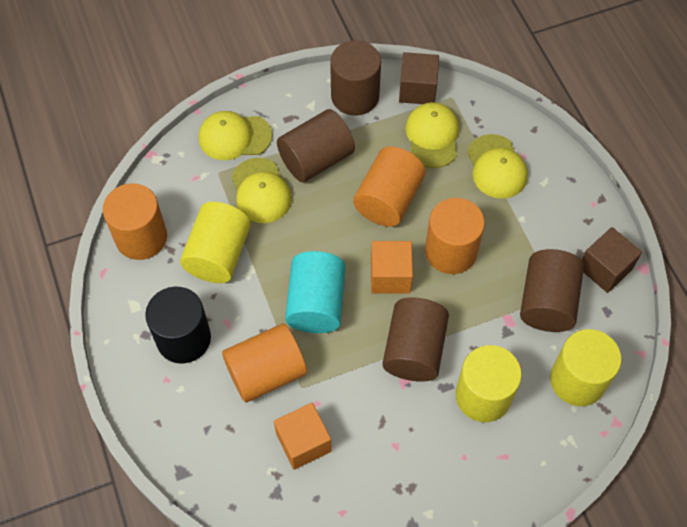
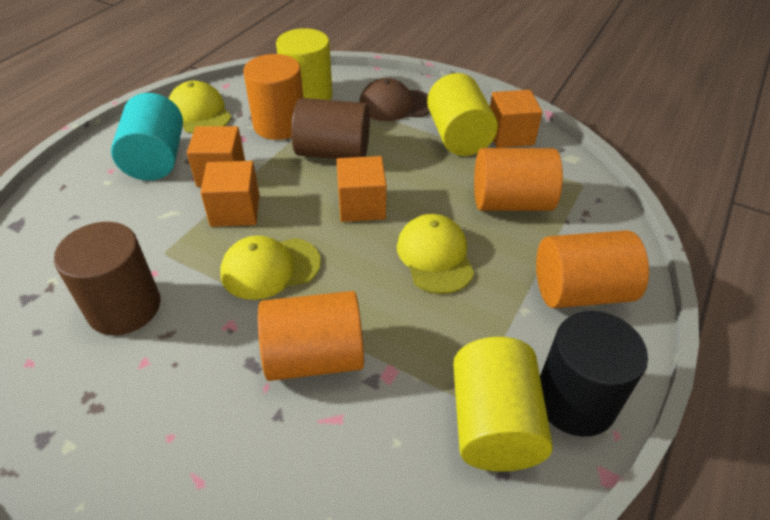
brown cap: none = 0 -> [359,78,430,121] = 1
brown cube: [399,52,439,104] [582,227,642,293] = 2 -> none = 0
brown cylinder: [277,109,355,182] [330,40,381,116] [382,297,449,382] [520,249,584,332] = 4 -> [54,222,161,335] [291,98,370,159] = 2
orange cube: [274,403,332,470] [371,241,413,293] = 2 -> [187,126,245,187] [200,161,260,227] [337,156,387,222] [490,90,543,148] = 4
yellow cap: [199,111,272,160] [232,158,292,223] [405,102,459,168] [467,134,528,199] = 4 -> [169,81,231,134] [220,235,321,300] [397,214,474,294] = 3

